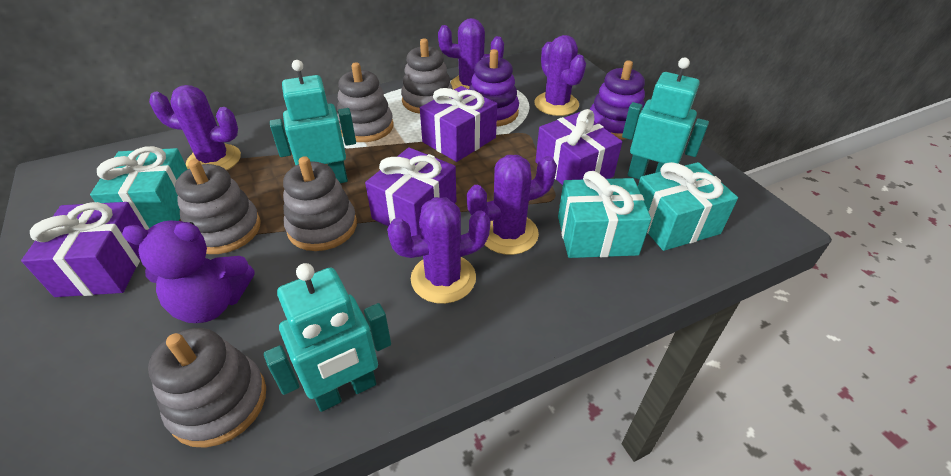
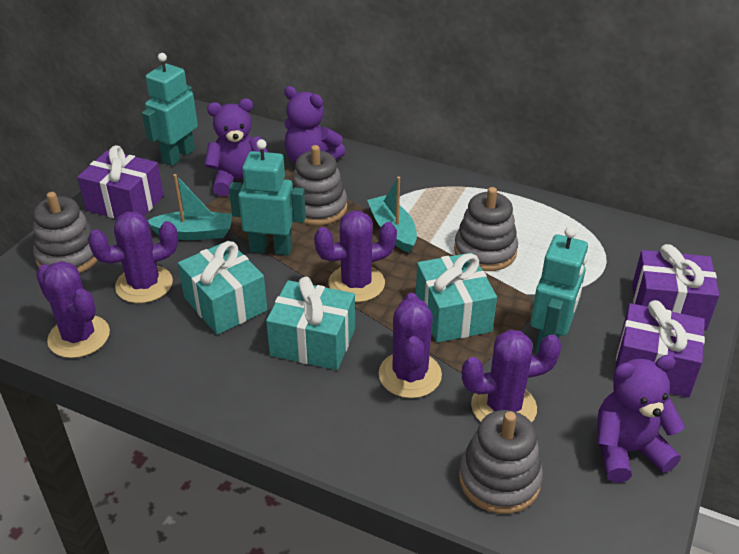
grey stacking toy: [148,328,266,448] [175,159,260,254] [283,156,357,251] [337,62,394,142] [401,39,453,114] = 5 -> [33,192,98,273] [292,145,348,226] [454,187,518,271] [459,410,543,514] = 4
purple gift: [21,202,144,297] [365,147,456,236] [420,86,497,162] [535,109,622,185] = 4 -> [77,145,164,219] [614,300,705,398] [632,244,719,330] = 3
purple stacking toy: [469,49,519,127] [590,60,645,139] = 2 -> none = 0
purple teddy bear: [122,220,255,323] = 1 -> [205,99,269,196] [284,86,345,163] [597,355,685,483] = 3
turquoise boat: none = 0 -> [148,174,232,240] [367,177,417,253] = 2

